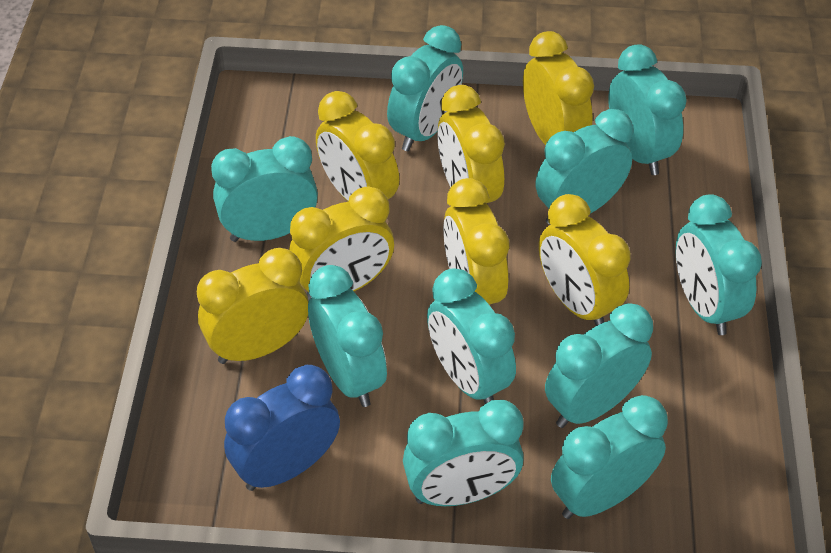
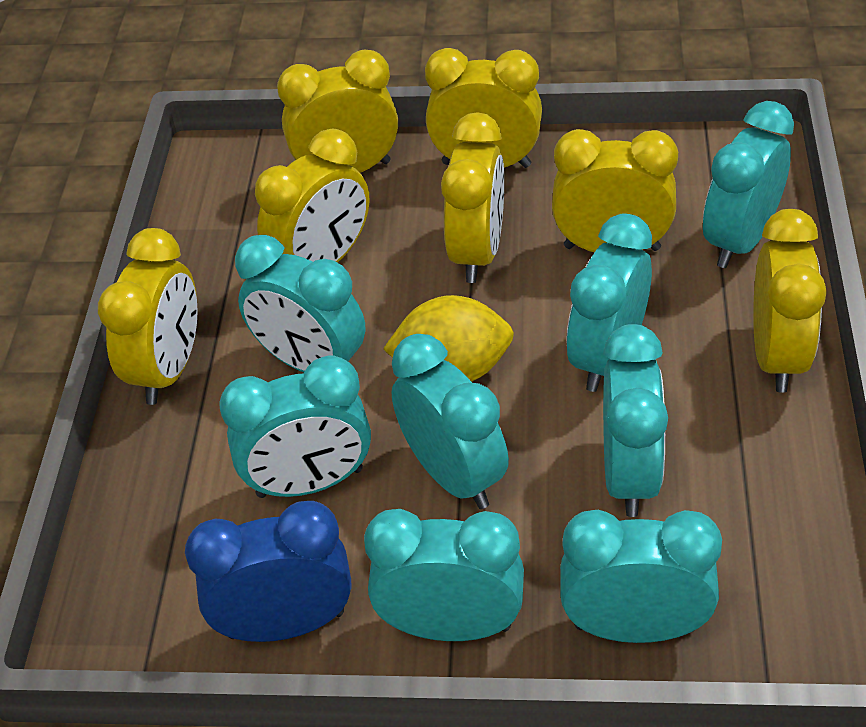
turquoise clock: [211,136,318,242] [308,265,387,407] [387,25,463,151] [403,400,524,506] [427,268,516,404] [536,109,633,225] [545,303,653,428] [551,395,668,519] [608,44,687,175] [675,194,762,335] = 10 -> [220,356,371,498] [235,235,366,372] [364,509,524,641] [392,334,509,509] [560,510,722,643] [566,213,652,392] [603,324,668,517] [703,101,794,268] = 8
yellow lemon: none = 0 -> [383,295,514,382] = 1

